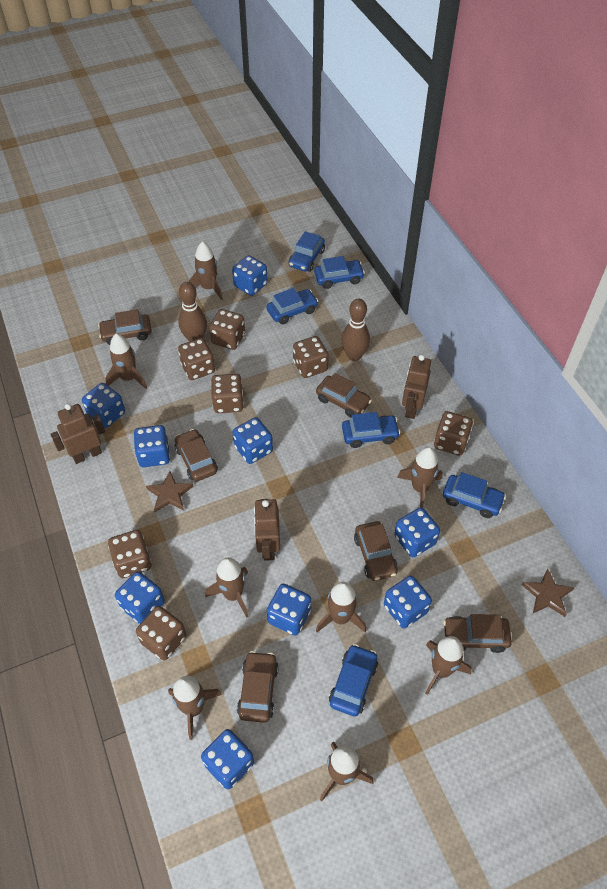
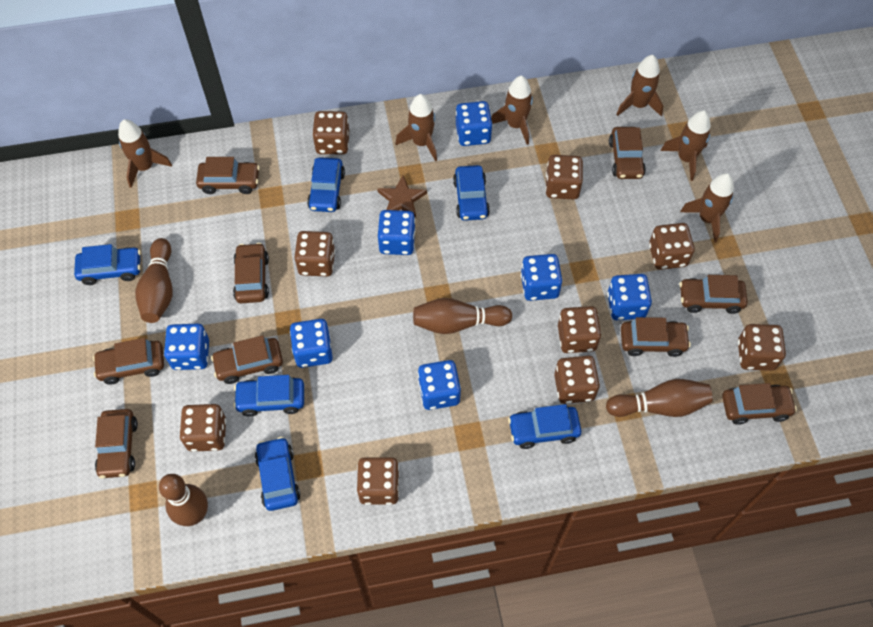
blue dice: [82,383,125,428] [115,571,165,624] [134,425,170,467] [201,729,254,789] [232,255,268,296] [232,417,273,464] [267,584,311,636] [384,575,432,629] [394,507,440,557] = 9 -> [164,324,209,370] [290,319,333,368] [378,210,416,255] [418,360,461,410] [456,101,492,146] [521,254,562,301] [607,274,652,320] = 7
brown bowling pin: [178,282,207,342] [341,299,370,361] = 2 -> [135,238,173,323] [159,474,208,526] [413,298,512,334] [606,379,713,417] = 4
brown car: [98,309,152,345] [175,429,218,481] [237,651,279,723] [316,373,372,418] [354,521,398,581] [443,614,512,653] = 6 -> [93,338,164,385] [95,409,138,478] [196,157,260,194] [211,335,283,384] [233,243,269,303] [609,127,646,179] [621,317,691,357] [679,275,748,314] [722,383,797,425] = 9
brown dice: [108,530,151,578] [136,606,186,661] [178,338,215,380] [209,309,245,350] [211,374,244,413] [293,336,329,378] [434,411,473,456] = 7 -> [180,404,226,452] [294,231,335,277] [312,111,349,154] [357,457,400,505] [545,155,583,199] [554,355,600,404] [558,306,601,353] [649,223,695,270] [738,324,786,371] = 9
brown robot: [50,404,105,464] [254,499,280,561] [402,355,431,419] = 3 -> none = 0
brown rocket: [105,334,147,389] [168,676,222,740] [188,241,223,300] [205,557,249,618] [316,582,366,632] [320,742,374,801] [397,447,443,508] [425,636,472,695] = 8 -> [118,119,172,188] [395,94,437,161] [491,76,533,145] [616,55,663,117] [661,111,711,181] [680,173,734,243] = 6
brown star: [146,471,194,512] [522,568,574,617] = 2 -> [377,175,427,218] = 1

